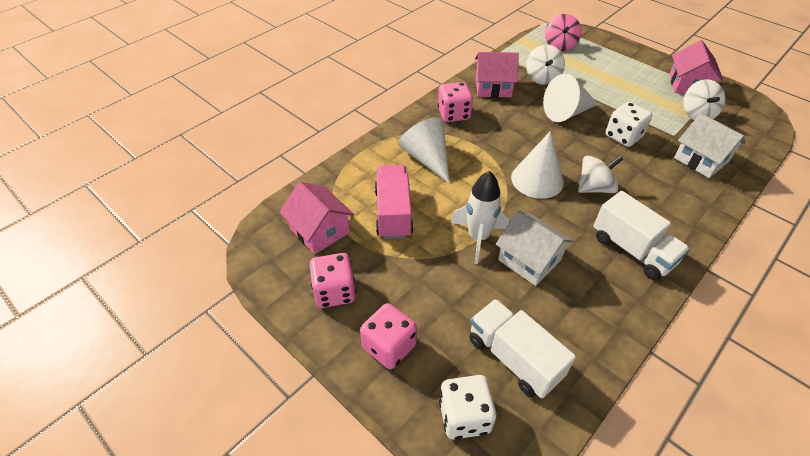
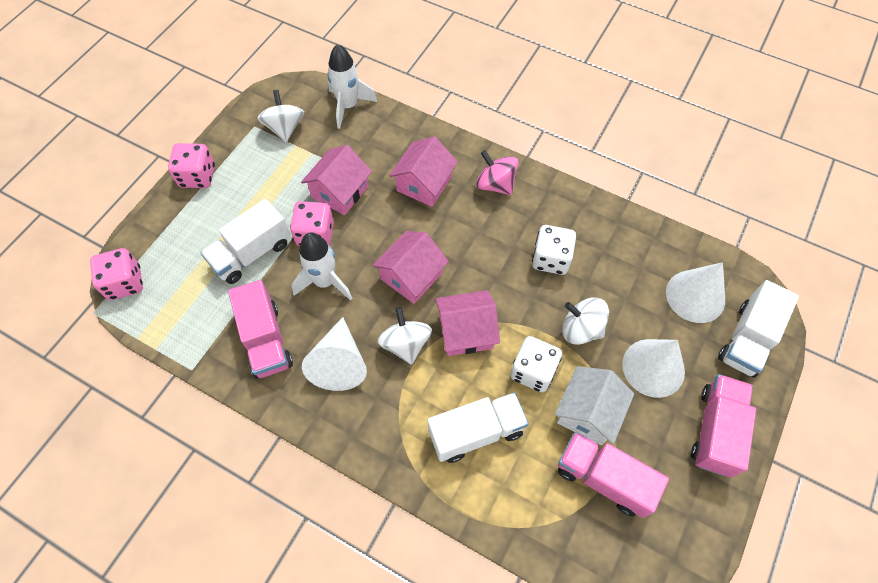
pink house: [280,181,354,254] [475,52,519,98] [669,40,723,94] = 3 -> [301,145,372,215] [372,231,449,304] [389,136,458,207] [435,290,500,356] = 4
pink truck: [374,165,414,239] = 1 -> [228,280,293,379] [558,432,669,518] [691,374,756,478] = 3
white house: [496,211,574,286] [674,113,745,178] = 2 -> [555,366,634,445] = 1
white rocket: [451,171,509,264] = 1 -> [291,233,353,301] [327,44,377,129] = 2
white truck: [469,299,576,399] [593,191,690,280] = 2 -> [201,199,290,284] [428,392,529,463] [718,280,799,378] = 3

